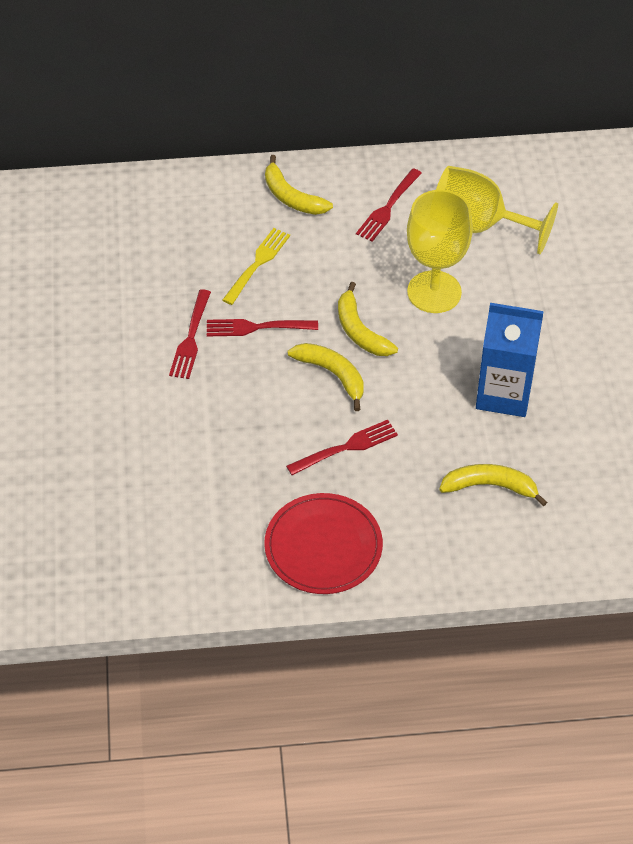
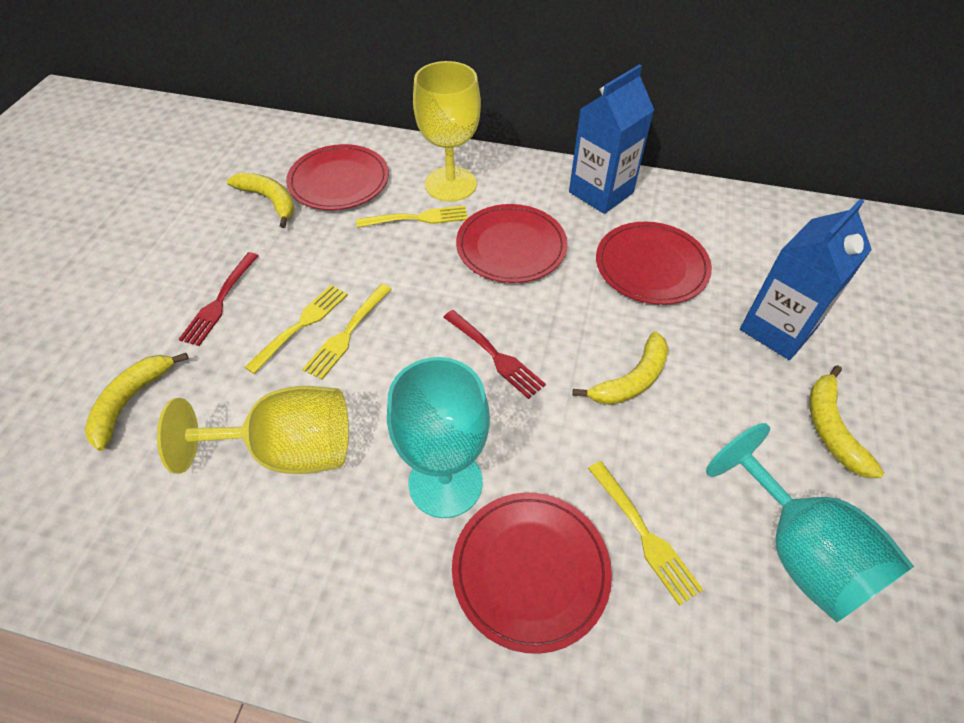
blue carton: [476,303,544,417] = 1 -> [569,64,654,214] [740,199,872,360] = 2
red fork: [169,289,211,379] [207,319,318,336] [286,420,398,475] [356,168,422,242] = 4 -> [178,252,258,346] [443,310,546,399] = 2
red plate: [264,493,383,594] = 1 -> [286,144,389,210] [452,493,612,654] [456,204,567,283] [596,222,712,305] = 4
turquoise goblet: none = 0 -> [387,357,490,518] [706,423,914,623] = 2
yellow fork: [223,228,290,305] = 1 -> [245,285,348,374] [302,284,391,380] [356,205,468,228] [588,461,703,606] = 4

